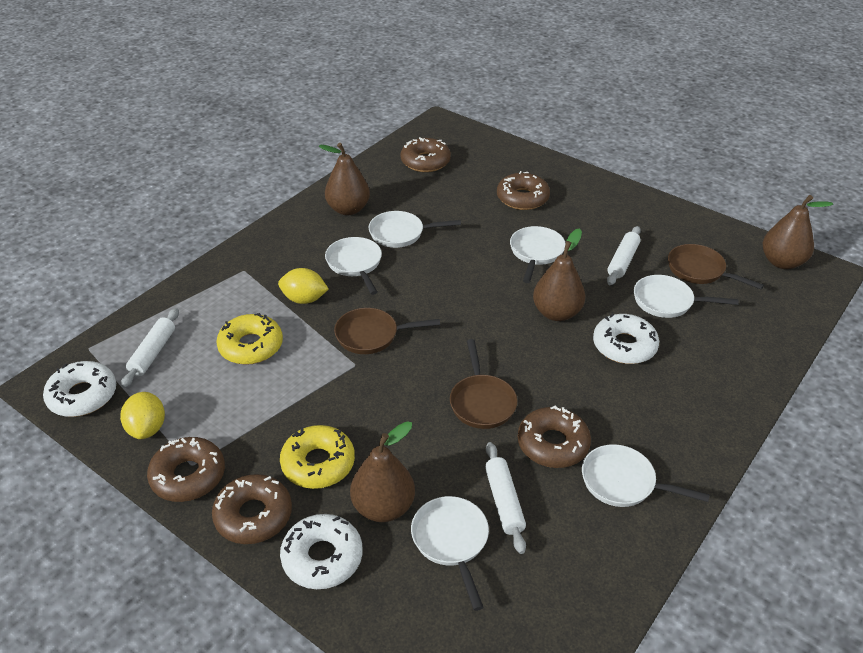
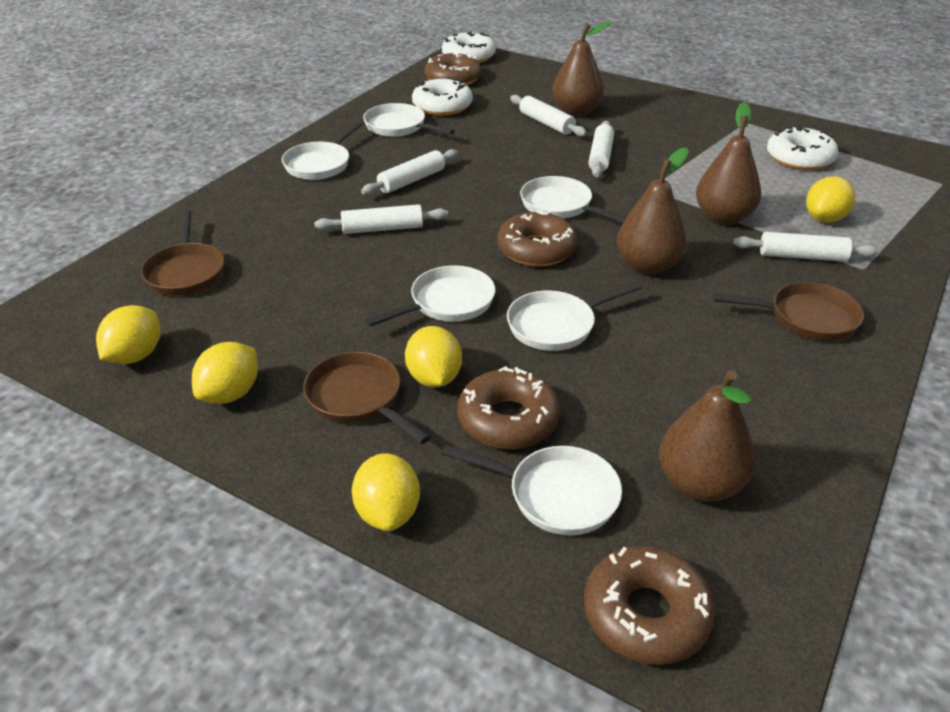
brown donut: [147,437,225,502] [212,474,292,544] [401,137,451,172] [497,171,550,210] [518,405,591,468] = 5 -> [424,53,482,85] [457,366,560,449] [497,210,577,267] [584,546,715,665] = 4
white rolling pin: [121,308,179,388] [485,442,526,554] [607,226,641,285] = 3 -> [314,204,448,234] [361,149,458,195] [510,95,587,137] [589,121,614,177] [733,232,879,262] = 5
yellow donut: [216,313,283,365] [280,425,355,489] = 2 -> none = 0
yellow lemon: [120,392,165,439] [278,268,329,304] = 2 -> [96,305,160,364] [192,342,258,404] [352,453,420,531] [405,326,462,387] [806,176,855,223] = 5

